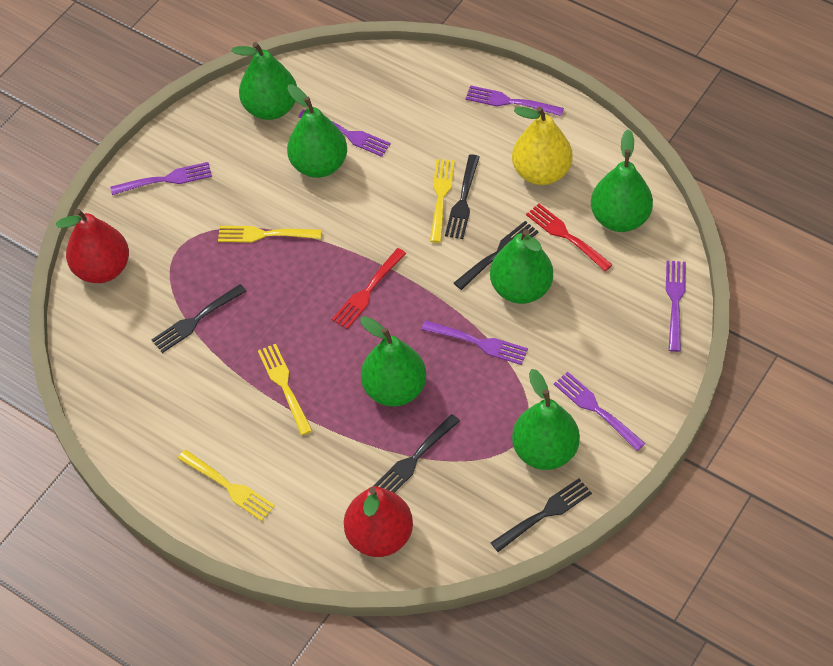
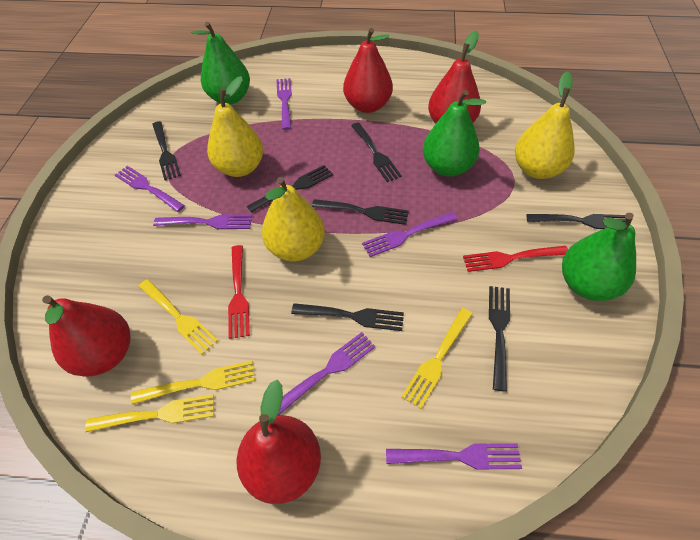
black fork: [151,284,247,353] [374,414,460,493] [445,154,480,239] [454,221,539,290] [491,478,592,552] = 5 -> [152,121,181,180] [247,165,333,213] [291,303,404,331] [312,199,409,225] [351,122,402,182] [489,286,510,392] [526,214,626,229] = 7
green pear: [231,42,297,120] [287,84,347,178] [360,316,426,407] [490,229,553,304] [512,369,580,470] [591,129,653,232] = 6 -> [191,22,250,104] [423,90,486,177] [562,213,636,301] = 3
red pear: [56,209,129,283] [344,486,413,557] = 2 -> [42,295,131,377] [237,380,321,504] [343,28,393,113] [428,31,481,124] = 4
yellow pear: [512,106,573,185] = 1 -> [207,76,263,177] [262,177,325,261] [515,71,575,179] = 3

